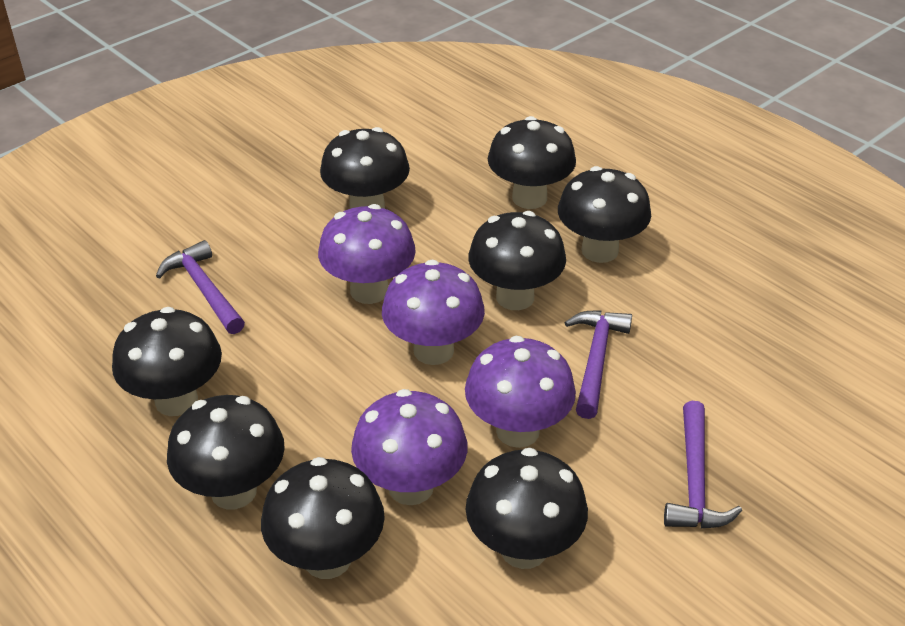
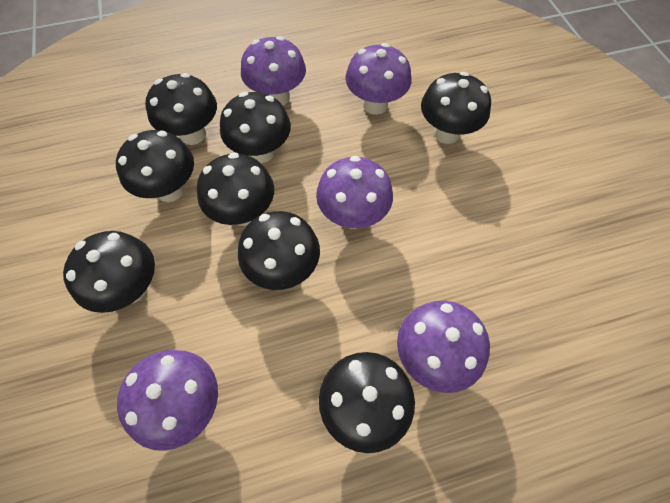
purple hammer: [156,240,245,334] [564,310,632,419] [664,401,742,528] = 3 -> none = 0
purple mushroom: [318,204,416,304] [351,389,467,505] [382,260,485,365] [465,336,576,448] = 4 -> [117,350,218,451] [241,36,306,106] [316,156,393,229] [345,43,411,115] [397,301,490,393] = 5

